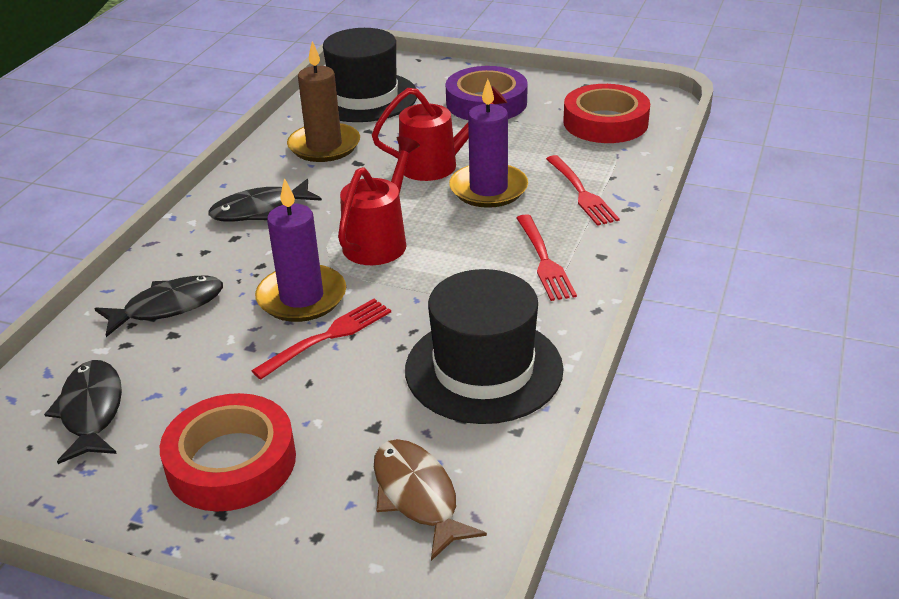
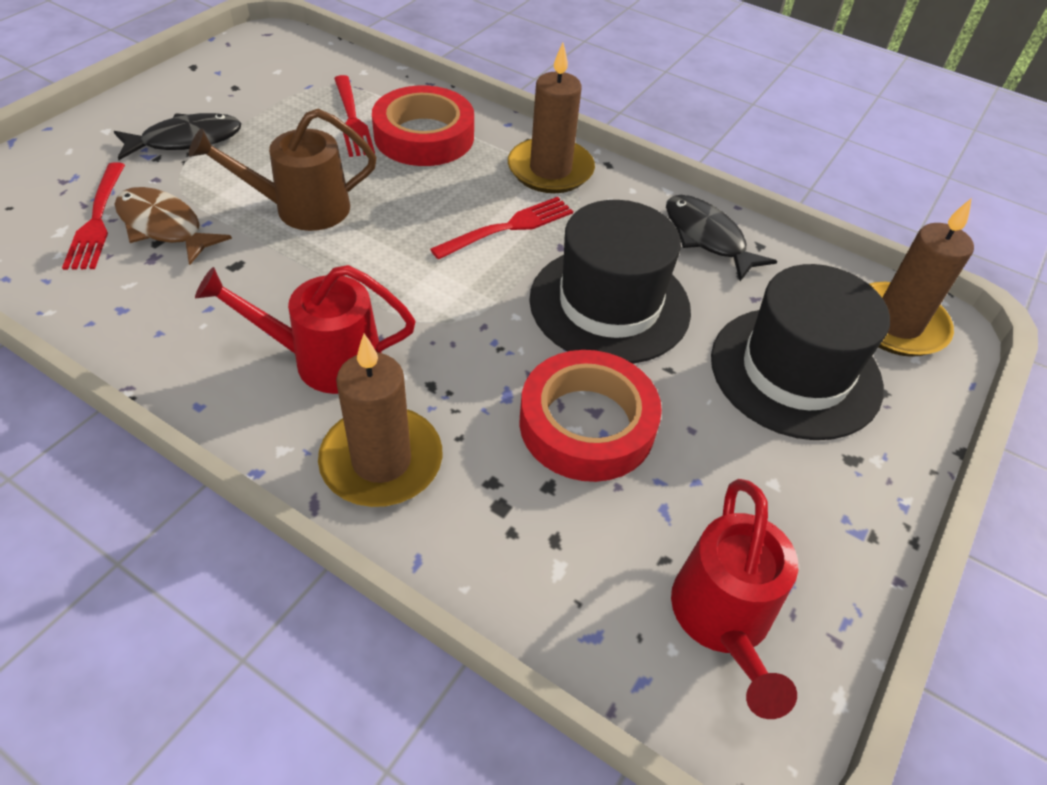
black fish: [44,360,122,464] [94,275,223,337] [208,179,322,221] = 3 -> [114,113,242,160] [666,195,777,281] = 2
brown candle: [287,41,360,162] = 1 -> [318,334,442,507] [508,43,595,193] [869,198,974,357] = 3
brown watering can: none = 0 -> [189,109,376,231] = 1
purple candle: [255,178,346,322] [449,79,528,208] = 2 -> none = 0
purple tape: [446,66,528,120] = 1 -> none = 0

